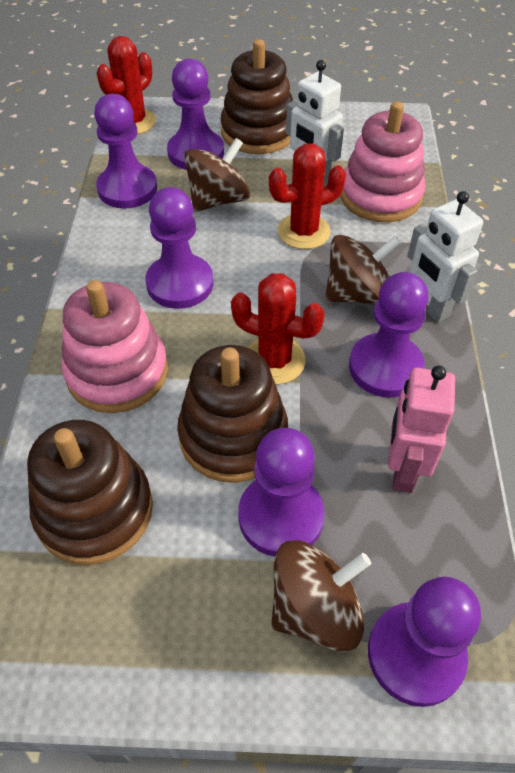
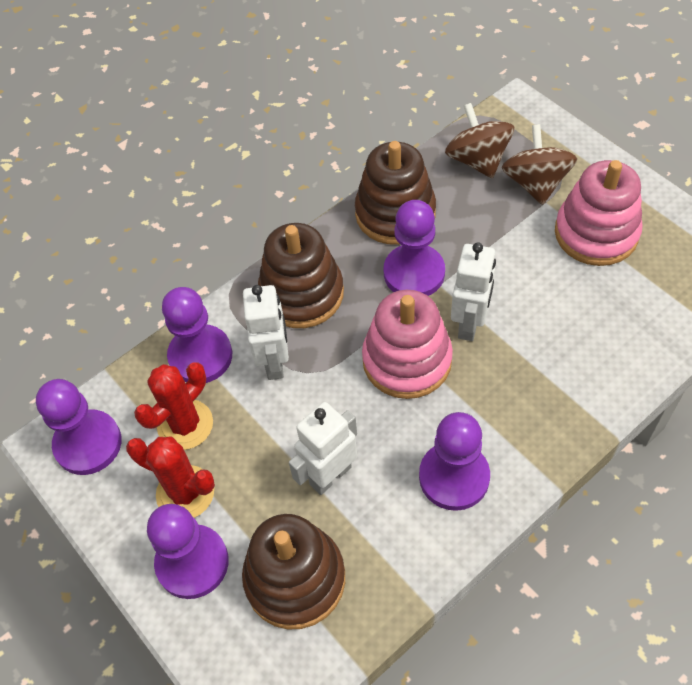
brown spinning top: [184,138,250,212] [271,540,371,652] [325,235,401,305] = 3 -> [445,103,515,178] [502,124,577,205] = 2
pink robot: [388,366,455,493] = 1 -> none = 0
purple pawn: [94,94,157,209] [146,187,214,309] [167,59,224,170] [238,428,325,557] [349,272,429,398] [368,577,481,707] = 6 -> [36,379,122,475] [147,504,229,599] [162,287,232,383] [384,200,445,296] [419,412,490,511] = 5
red cactus: [96,36,156,134] [231,273,325,385] [269,144,346,249] = 3 -> [126,437,215,518] [134,362,213,450] = 2
white robot: [286,60,344,185] [407,191,483,323] = 2 -> [243,285,289,380] [289,402,357,495] [451,242,496,341] = 3

